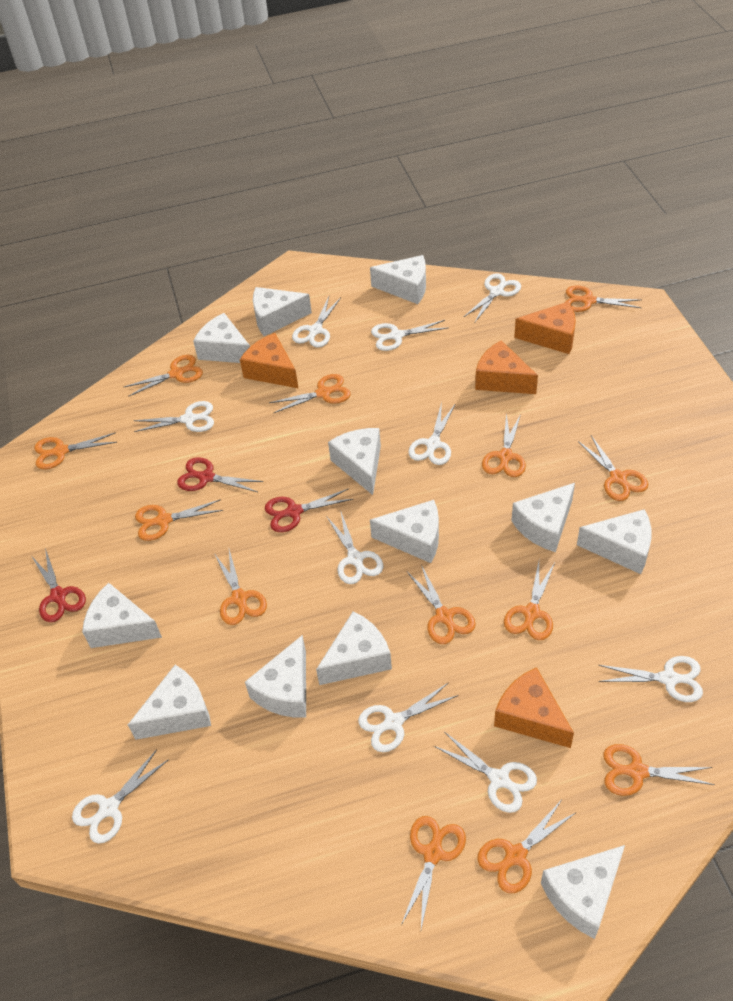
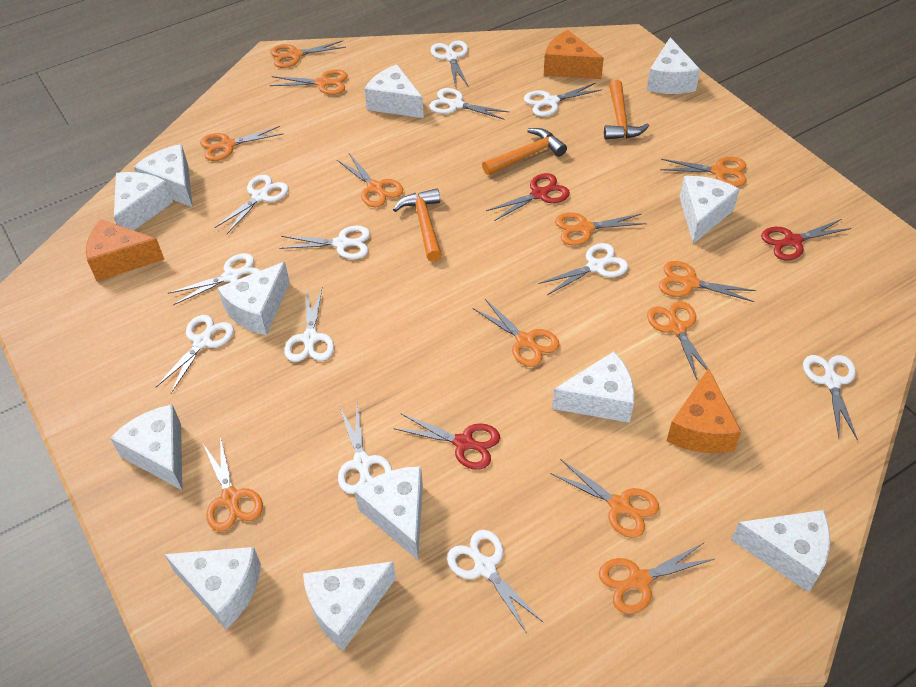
orange cheese: [240,333,299,389] [475,340,538,394] [494,667,574,748] [514,302,576,354] = 4 -> [86,219,165,281] [544,30,604,79] [667,368,742,453] = 3
orange hammer: none = 0 -> [393,188,442,262] [482,128,567,175] [604,80,649,140] = 3
orange scissors: [34,432,117,469] [124,355,203,397] [135,499,223,541] [214,549,267,625] [269,374,351,413] [401,816,466,929] [407,565,476,644] [477,801,577,893] [482,413,526,477] [504,562,555,640] [566,285,641,312] [578,436,648,501] [603,744,715,796] = 13 -> [200,126,283,161] [203,436,263,531] [270,41,346,68] [270,69,348,95] [337,154,403,207] [473,299,559,367] [550,459,659,538] [555,212,647,246] [599,543,714,614] [647,301,708,380] [659,261,756,302] [660,157,746,187] = 12
white scissors: [72,750,169,844] [133,401,214,432] [292,297,341,348] [326,512,383,584] [358,682,458,752] [371,320,448,351] [408,402,456,465] [434,732,537,813] [464,273,521,322] [599,656,703,702] = 10 -> [156,315,234,393] [168,253,261,305] [215,175,289,234] [279,226,370,259] [284,288,334,362] [338,405,392,494] [429,88,509,120] [431,41,469,87] [447,530,544,634] [524,83,601,117] [538,243,628,295] [803,355,858,440] = 12

